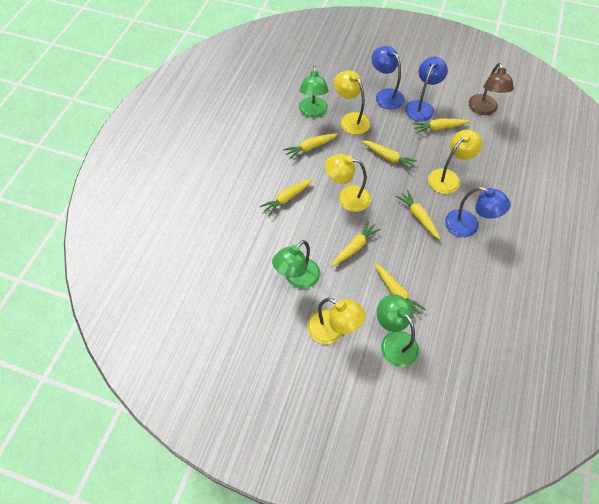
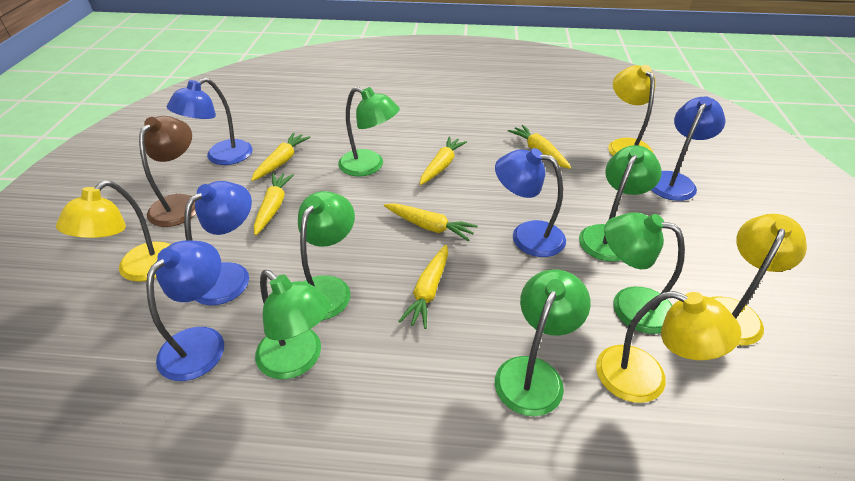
blue lamp: [371,46,404,110] [405,57,448,122] [445,187,511,237] = 3 -> [146,240,224,381] [166,78,253,165] [184,181,252,305] [495,148,566,257] [651,96,725,201] = 5
green lamp: [272,240,320,289] [299,65,329,118] [377,294,419,367] = 3 -> [255,270,331,379] [298,191,355,321] [338,87,400,177] [495,269,591,416] [579,145,662,262] [604,212,685,334] = 6
yellow carrot: [260,179,313,216] [283,133,338,160] [332,221,380,267] [362,140,417,170] [374,264,426,319] [396,190,440,239] [412,118,469,134] = 7 -> [251,133,310,181] [254,173,294,236] [384,203,478,241] [398,245,448,329] [420,137,467,185] [508,125,571,169] = 6

